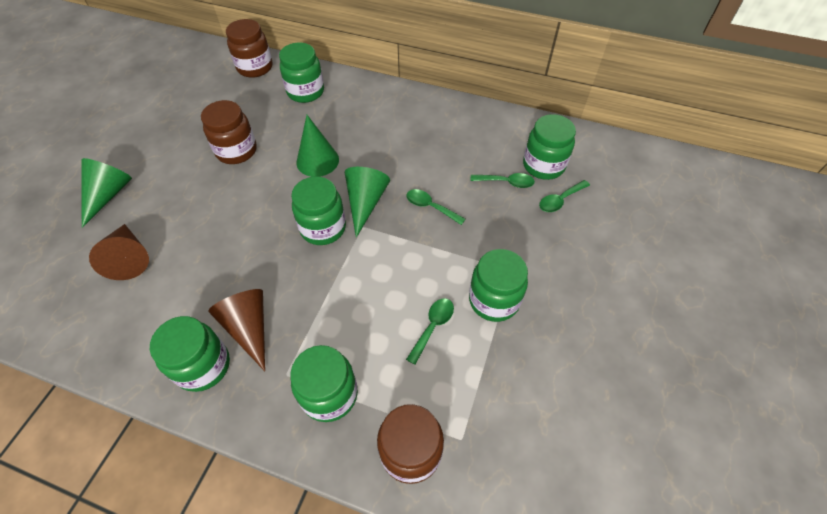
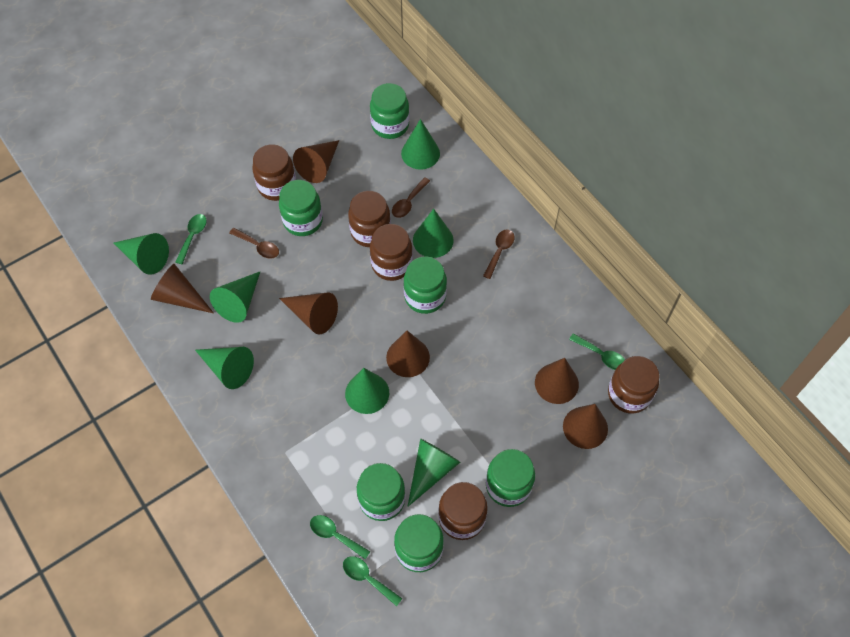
brown cone: [89,224,149,280] [208,289,265,371] = 2 -> [151,264,214,313] [279,293,338,334] [293,140,339,183] [386,331,430,377] [535,358,579,404] [563,404,608,449] = 6
brown jar: [201,100,257,164] [226,19,272,78] [377,404,444,484] = 3 -> [252,144,296,201] [348,191,391,247] [370,224,413,281] [438,482,488,540] [608,356,659,414] = 5
brown spoon: none = 0 -> [229,228,279,259] [392,177,430,218] [483,230,515,279] = 3
green cone: [81,158,132,228] [296,115,339,177] [345,167,390,238] = 3 -> [114,233,169,275] [195,347,254,389] [210,271,261,323] [345,368,389,414] [401,119,440,170] [407,438,461,507] [413,209,454,258] = 7

